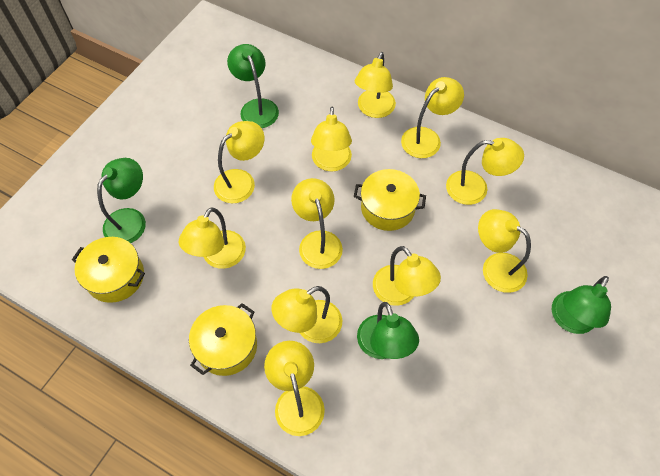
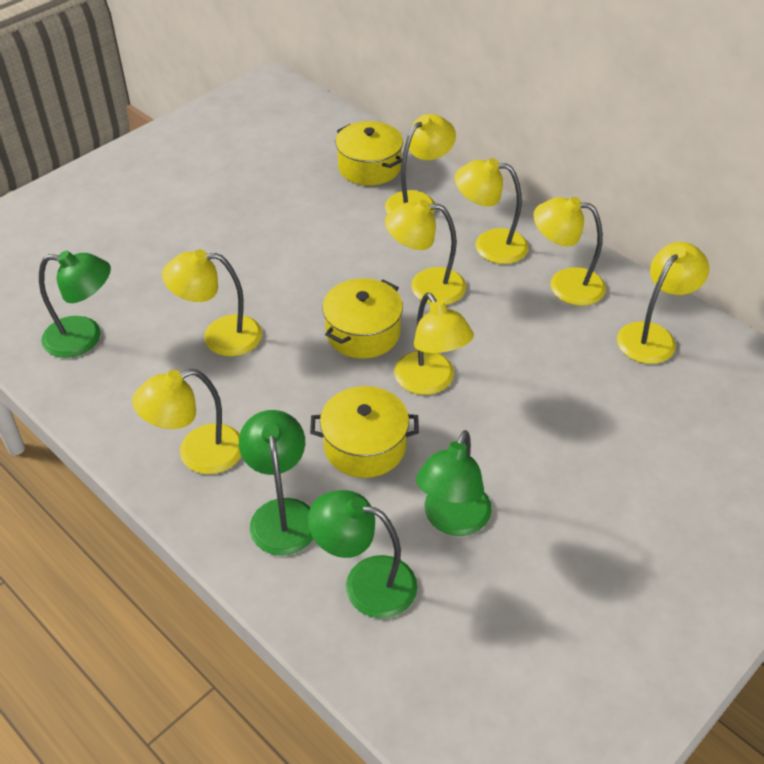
yellow lamp: [179,207,246,269] [214,121,264,203] [264,341,325,436] [272,286,342,343] [291,178,343,269] [311,107,352,172] [355,52,396,118] [373,246,441,306] [401,77,464,158] [446,138,524,205] [478,209,531,293] = 11 -> [132,369,241,474] [162,249,262,356] [385,114,456,214] [385,200,466,305] [394,292,474,395] [454,158,528,264] [533,197,606,306] [617,242,709,364] = 8

